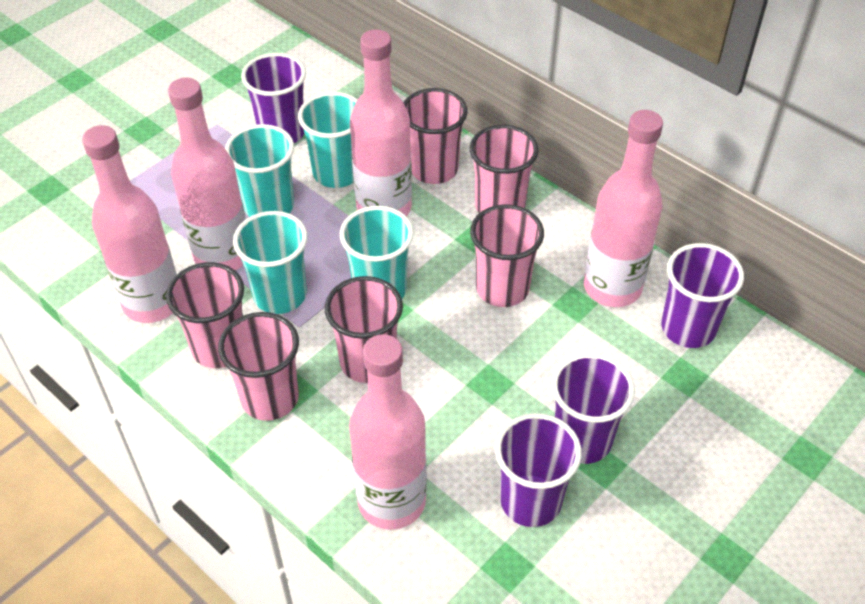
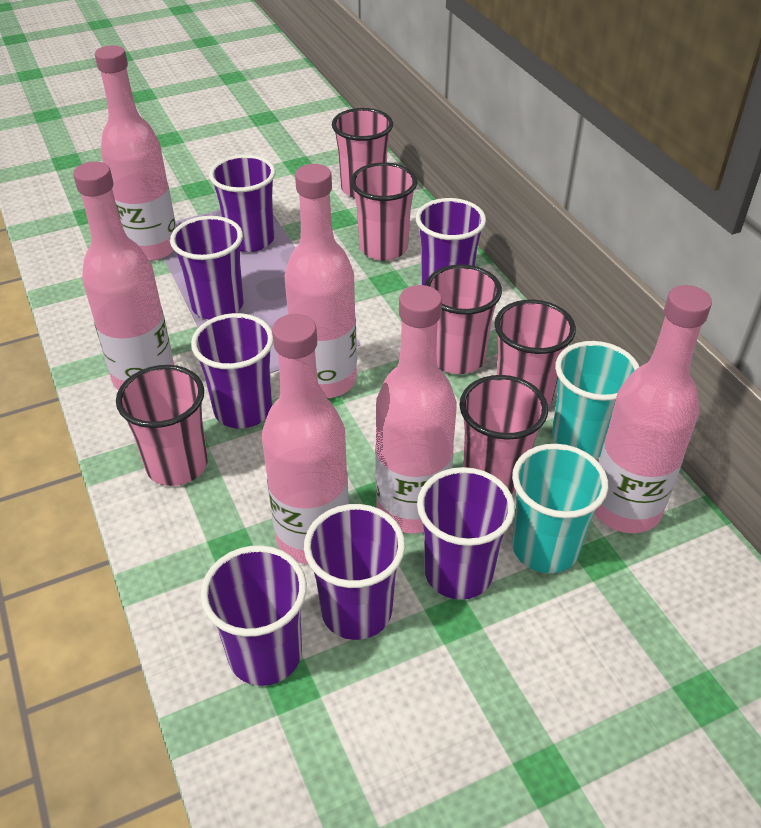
pink bottle: [82,125,177,323] [168,78,246,270] [349,334,427,530] [350,29,412,216] [584,110,663,307] = 5 -> [73,161,174,390] [95,45,176,261] [262,314,349,564] [285,164,357,398] [375,285,457,533] [594,285,712,533] = 6
purple cup: [241,53,306,143] [495,413,582,527] [552,353,635,464] [661,243,744,348] = 4 -> [170,216,244,320] [191,313,273,428] [200,545,307,686] [209,155,276,252] [304,504,405,640] [416,198,486,285] [417,467,515,600] = 7
turquoise cup: [225,124,294,217] [233,211,307,314] [298,92,358,188] [340,206,414,298] = 4 -> [512,444,608,573] [552,341,640,458] = 2

